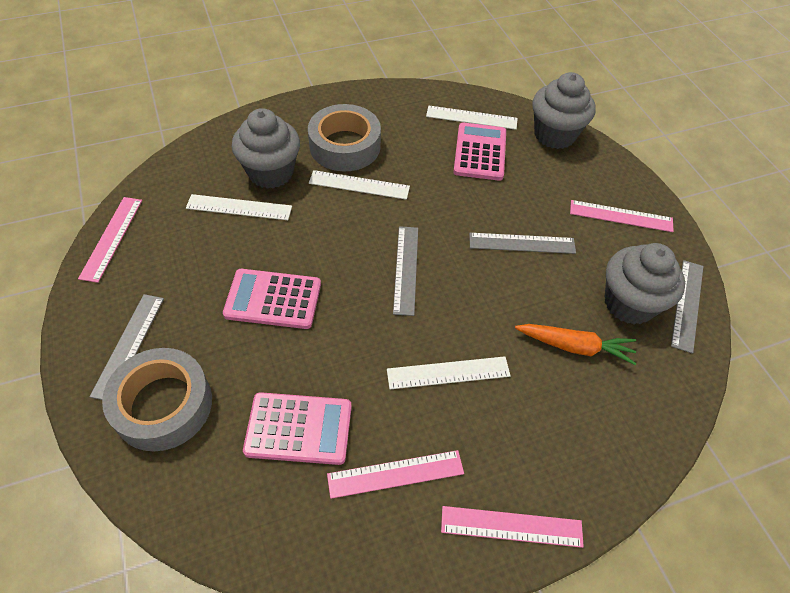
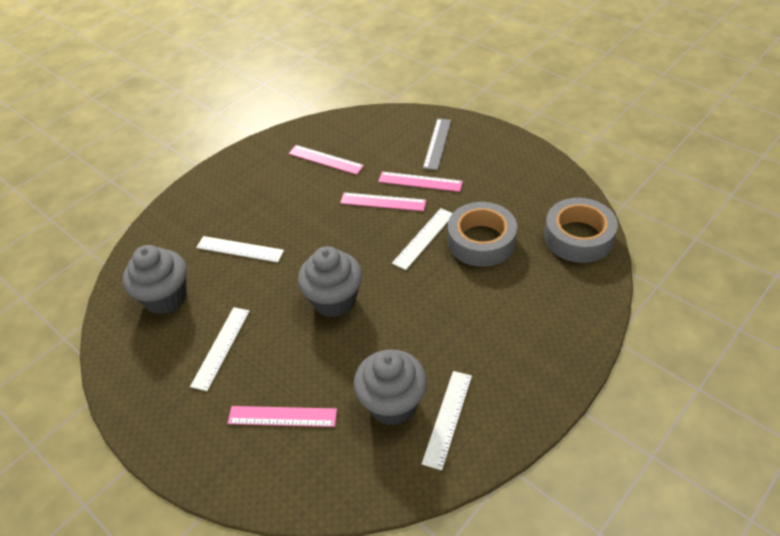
grey ruler: [89,294,164,400] [393,226,418,316] [469,233,576,254] [671,260,703,354] = 4 -> [423,118,451,170] = 1
orange carrot: [515,324,637,365] = 1 -> none = 0
pink calculator: [223,269,321,329] [243,392,352,465] [453,122,506,181] = 3 -> none = 0

